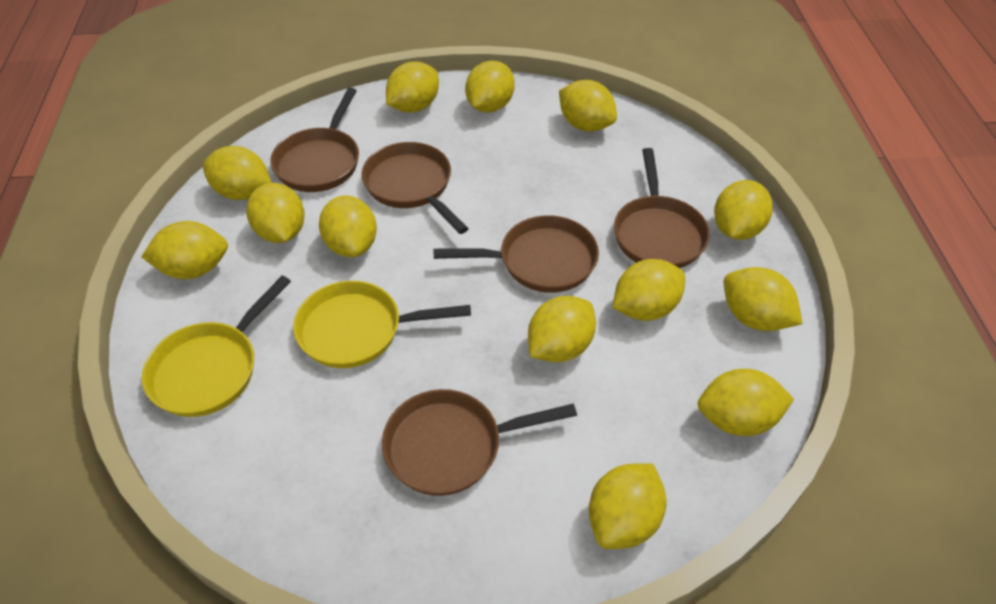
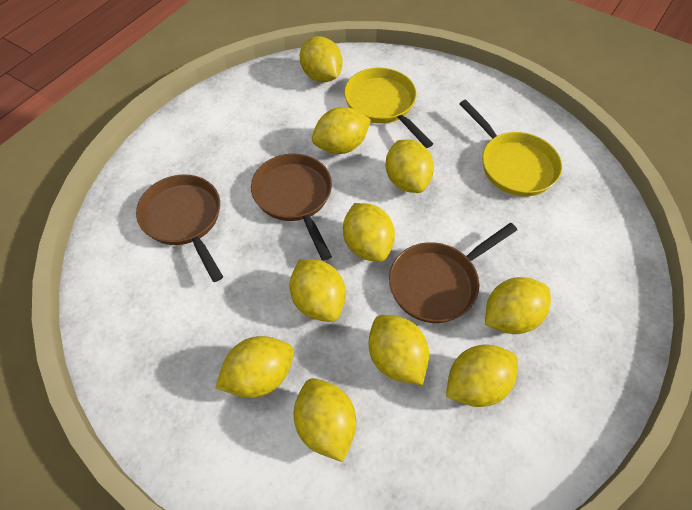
brown pan: [270,88,359,192] [361,142,469,234] [382,389,577,496] [434,215,599,293] [614,148,710,268] = 5 -> [136,174,223,282] [251,153,332,261] [389,223,517,323] = 3
yellow lemon: [141,221,228,279] [203,146,271,200] [246,183,305,243] [319,195,377,257] [386,62,439,113] [465,60,515,113] [528,296,596,362] [559,80,617,132] [589,464,666,549] [613,259,685,321] [698,369,794,436] [714,180,773,240] [724,267,803,331] = 13 -> [215,336,294,398] [290,259,346,322] [294,378,356,462] [300,36,343,82] [312,107,371,154] [343,203,395,262] [368,315,429,385] [386,140,434,193] [446,345,518,407] [485,277,551,334] = 10

